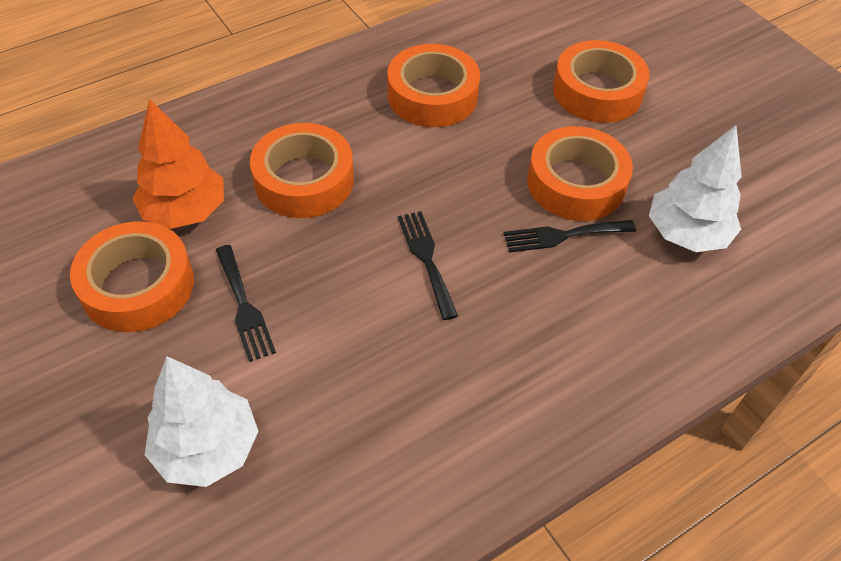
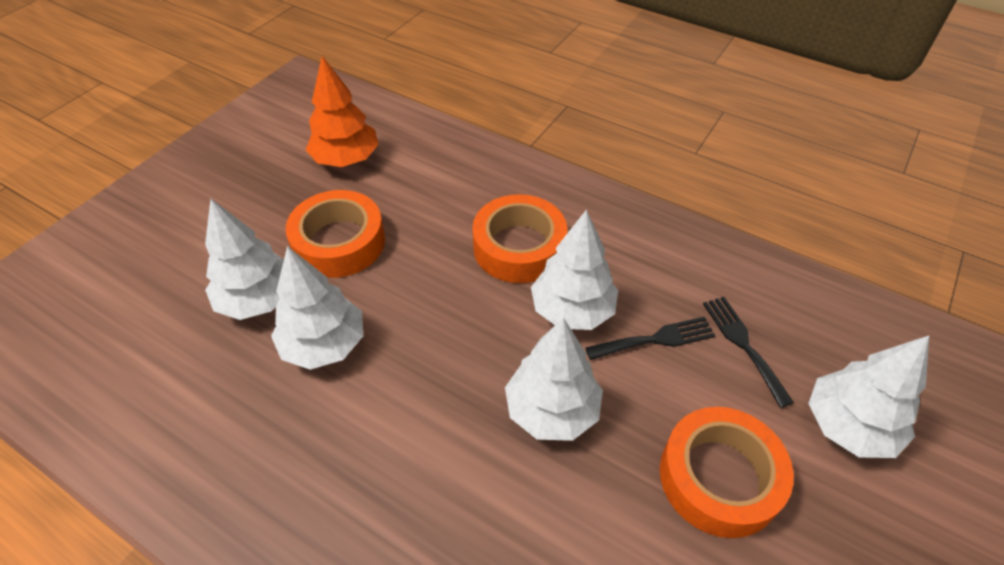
black fork: [216,245,276,362] [398,211,458,320] [503,220,636,252] = 3 -> [585,317,715,360] [703,297,794,408] = 2
orange tape: [70,221,194,332] [250,123,354,218] [387,44,480,127] [527,126,633,221] [553,40,649,123] = 5 -> [286,190,385,278] [472,194,567,283] [660,407,794,538] = 3
white tree: [145,356,258,487] [649,125,742,252] = 2 -> [205,199,284,320] [271,246,363,370] [505,318,603,441] [531,209,618,330] [808,336,929,458] = 5

